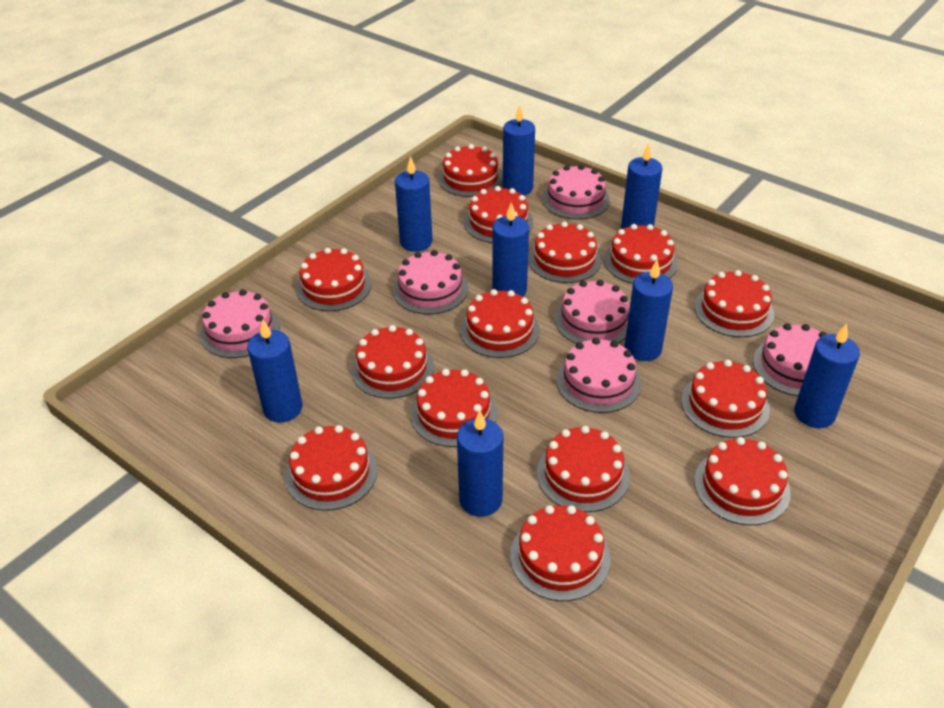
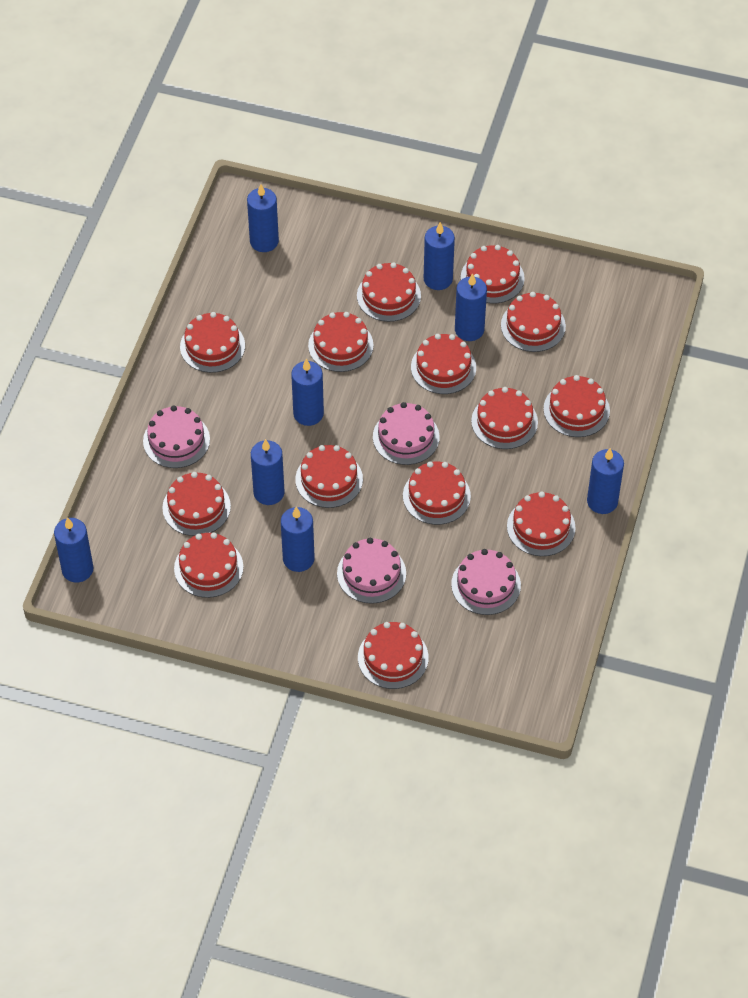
pink cake: [200,289,280,358] [393,250,468,314] [542,165,610,220] [555,280,629,344] [556,338,641,413] [753,324,827,396] = 6 -> [143,405,210,468] [337,538,406,604] [373,402,440,465] [451,549,521,615] = 4

